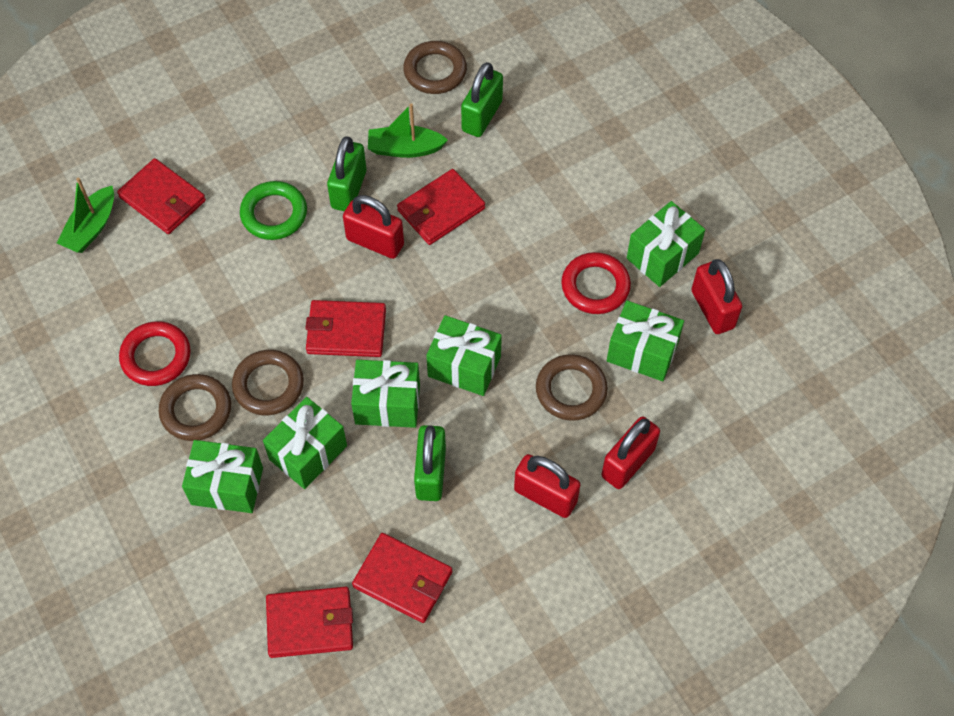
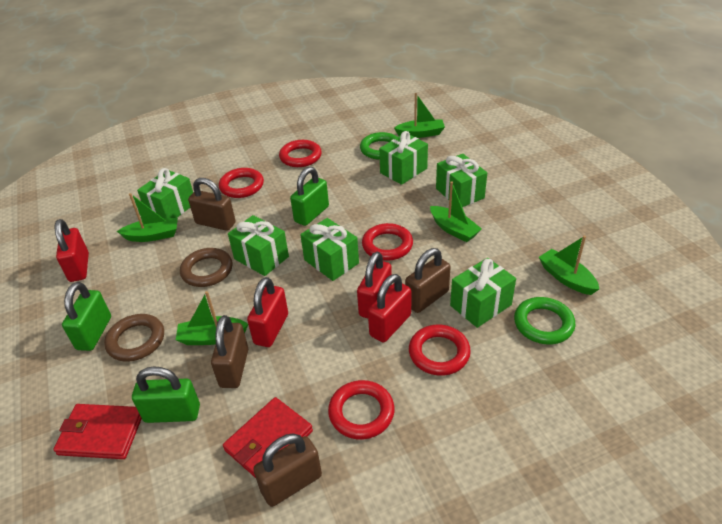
brown padlock: none = 0 -> [188,178,236,231] [211,315,248,388] [253,433,322,507] [405,248,451,313] = 4
brown ring: [159,374,231,441] [232,350,304,415] [403,41,467,94] [536,354,608,421] = 4 -> [104,314,164,362] [180,248,233,287] = 2
green boat: [57,177,114,253] [368,103,448,158] = 2 -> [117,193,178,242] [176,291,248,345] [394,93,445,138] [430,182,482,242] [539,236,599,295] = 5
green ring: [240,181,307,240] = 1 -> [360,132,398,160] [514,297,575,344] = 2
red ring: [119,321,191,386] [561,252,631,314] = 2 -> [219,168,264,198] [279,140,322,167] [328,380,394,439] [362,223,413,261] [409,325,471,376] = 5
red wallet: [117,158,206,234] [266,587,353,658] [305,300,386,357] [352,533,452,623] [397,169,485,245] = 5 -> [53,404,142,459] [223,397,313,478] = 2

